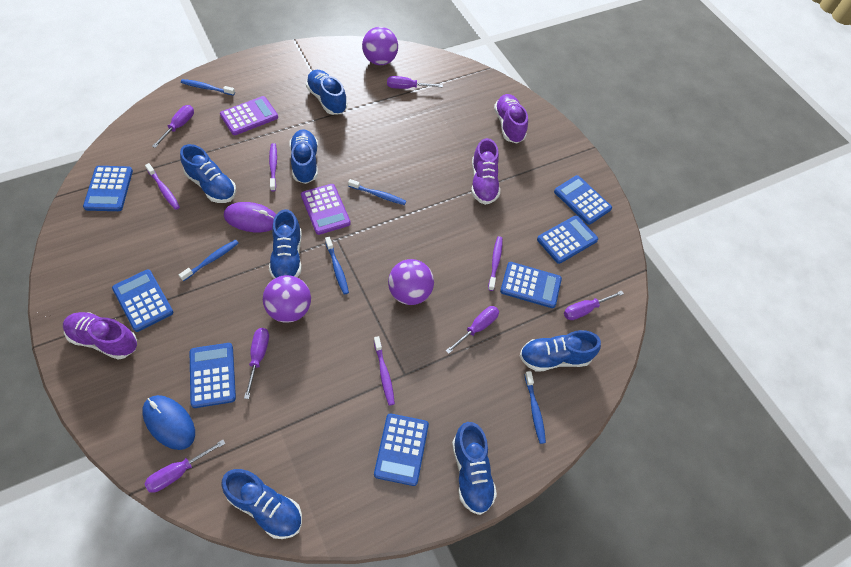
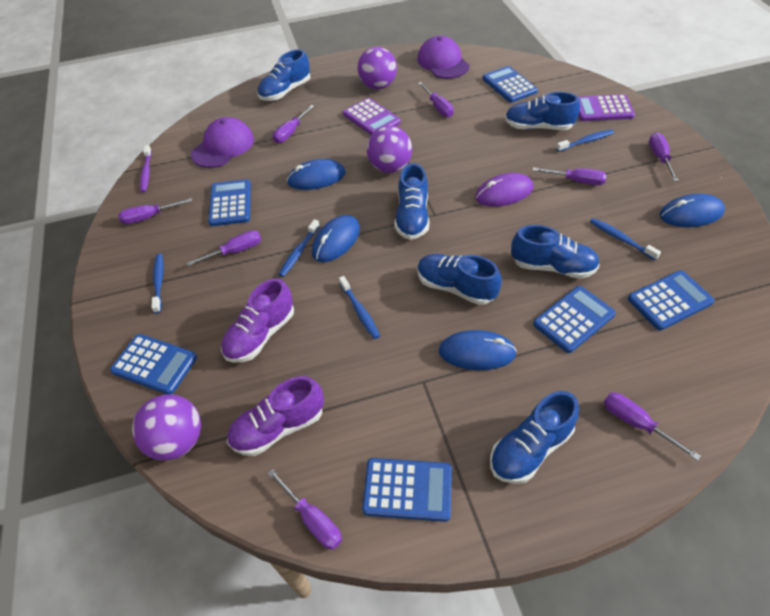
blue calculator: [83,166,133,211] [112,269,173,332] [190,343,236,408] [374,413,429,486] [500,262,562,308] [537,215,598,264] [554,175,612,225] = 7 -> [110,334,197,395] [208,179,251,226] [362,458,452,522] [483,66,538,102] [533,286,616,353] [628,270,715,330] = 6
blue mouse: [142,395,195,450] = 1 -> [287,159,346,190] [312,215,360,262] [439,330,517,370] [659,194,725,227] = 4
blue shoe: [180,144,236,203] [221,469,302,539] [269,209,302,279] [289,129,318,184] [306,70,347,115] [452,422,497,515] [520,330,601,372] = 7 -> [257,49,310,101] [394,163,429,240] [417,254,502,305] [490,391,579,484] [505,92,580,130] [511,225,600,279] = 6
purple cap: none = 0 -> [191,117,254,168] [417,36,470,79] = 2
purple screwdriver: [144,440,225,493] [152,105,194,148] [244,328,269,399] [387,76,443,89] [446,306,499,354] [564,290,624,320] = 6 -> [118,198,192,224] [186,230,261,266] [268,469,342,550] [273,105,314,143] [418,82,454,117] [532,167,607,185] [604,393,700,461] [649,133,679,181] = 8
purple shoe: [63,312,137,360] [471,138,500,205] [494,94,528,143] = 3 -> [221,278,294,363] [227,376,324,456] = 2
purple toothbrush: [145,163,180,210] [269,143,277,191] [374,336,395,406] [488,236,503,291] = 4 -> [140,145,152,192] = 1

